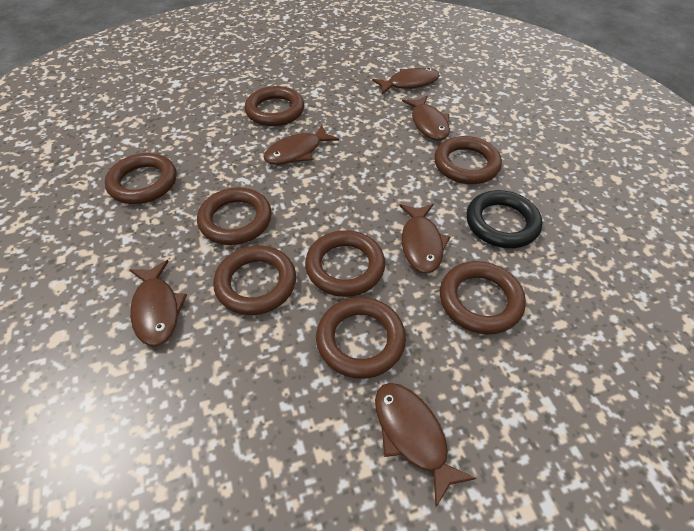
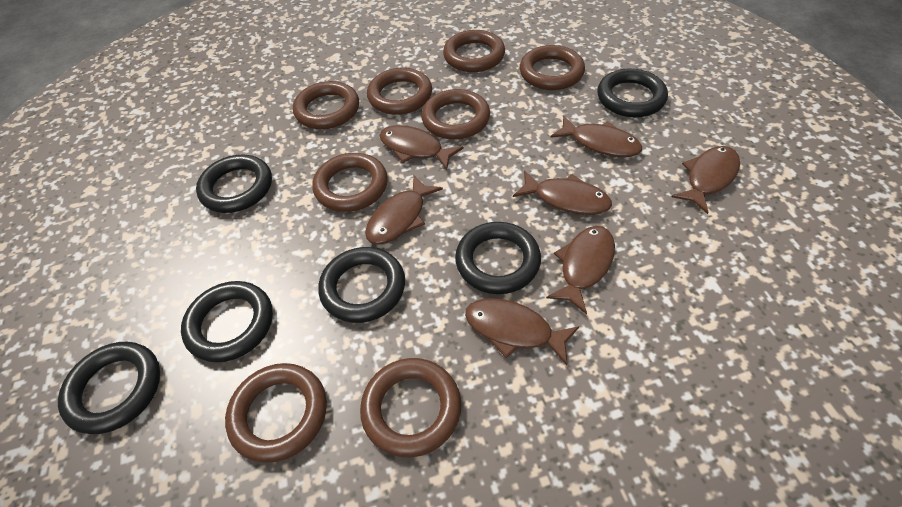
black ring: [466,190,542,248] = 1 -> [58,342,160,434] [181,281,273,362] [196,155,272,213] [318,247,405,323] [455,222,541,294] [597,68,668,117] = 6
brown fish: [130,260,187,346] [264,125,339,165] [372,68,440,94] [375,383,477,507] [399,204,450,274] [402,95,450,140] = 6 -> [365,175,443,244] [380,125,464,170] [465,298,579,365] [513,171,612,215] [546,226,615,314] [551,116,642,157] [672,146,740,214] = 7

